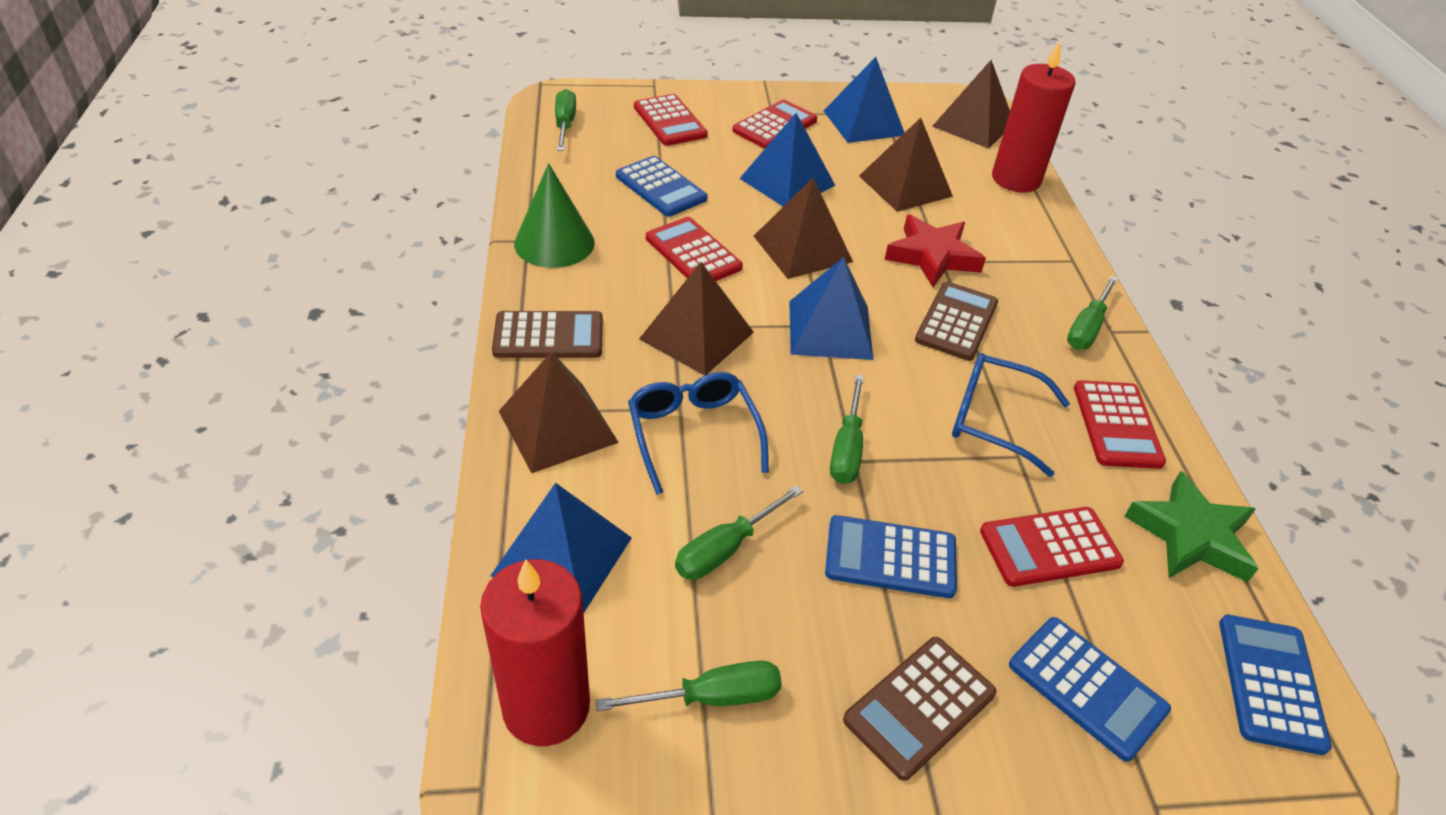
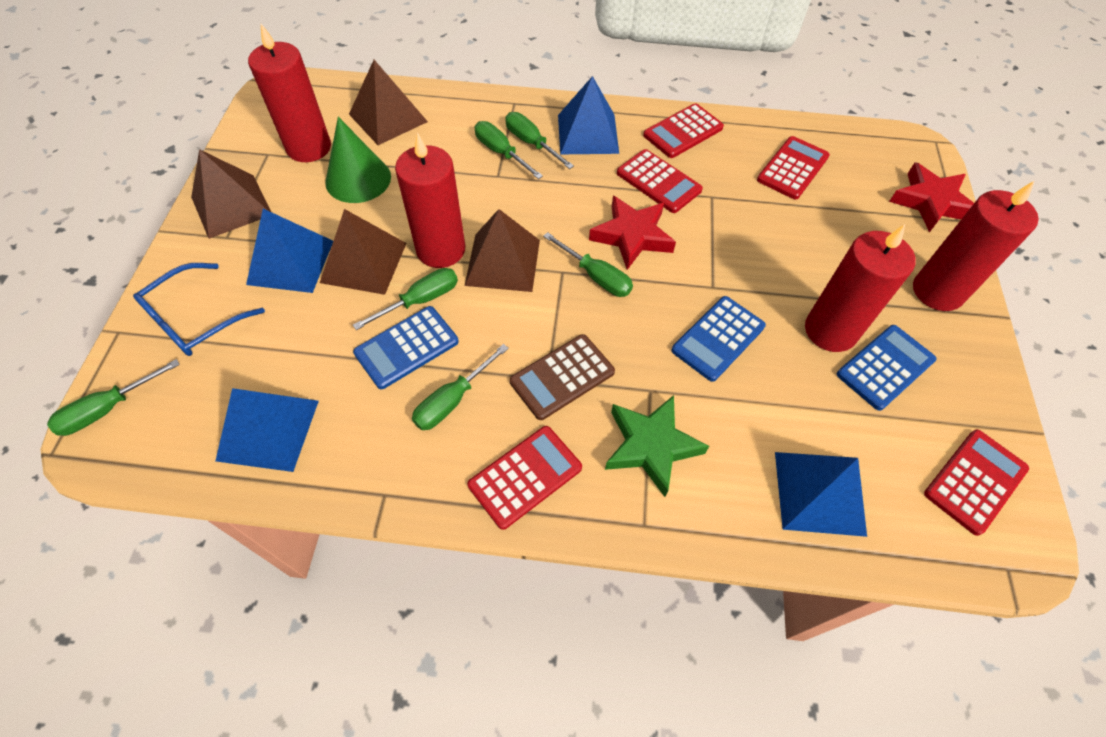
blue calculator: [616,156,708,217] [825,515,957,598] [1009,617,1171,762] [1219,615,1332,755] = 4 -> [353,306,459,389] [671,296,766,382] [837,325,936,411] = 3
blue glasses: [628,372,769,495] [952,353,1070,477] = 2 -> [133,263,265,356] = 1
brown calculator: [492,311,603,358] [843,637,997,781] [915,282,998,361] = 3 -> [510,334,615,420] = 1
brown pyramid: [499,351,619,473] [639,262,754,376] [754,178,853,279] [859,118,953,212] [932,60,1010,149] = 5 -> [191,149,271,239] [320,209,407,295] [349,60,428,145] [465,209,540,292] = 4
green screwdriver: [555,89,576,151] [596,660,782,711] [675,485,803,580] [830,374,864,484] [1067,276,1119,350] = 5 -> [47,359,180,436] [353,268,458,330] [412,344,509,430] [475,121,543,179] [505,112,574,169] [543,232,633,297] = 6
red candle: [480,559,590,746] [992,41,1075,192] = 2 -> [248,24,331,162] [395,132,465,268] [805,224,916,352] [913,181,1039,311] = 4
red star: [884,215,986,287] = 1 -> [589,196,676,270] [889,162,974,233] = 2

